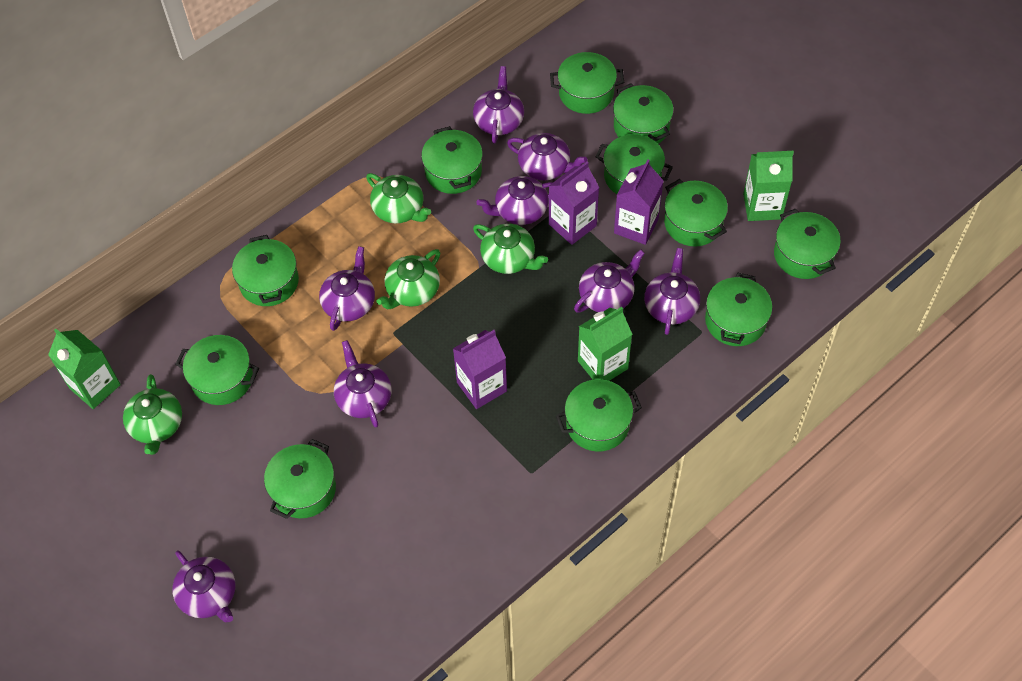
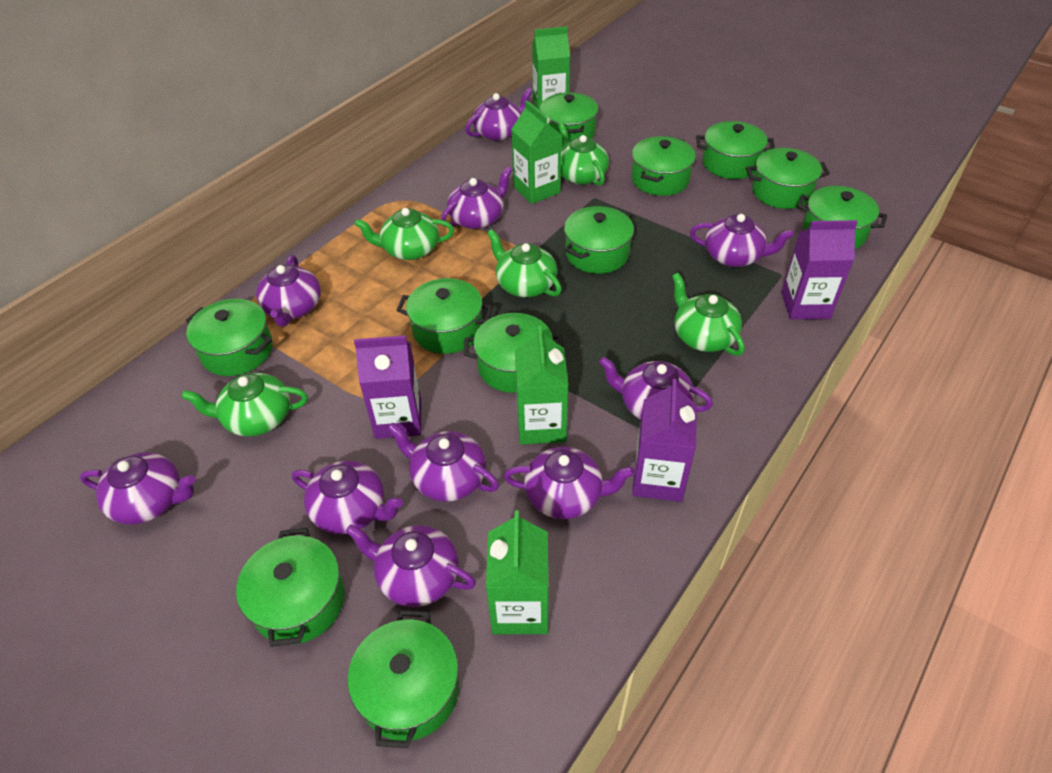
green carton: [48,329,121,409] [578,307,633,381] [743,151,794,221] = 3 -> [486,510,549,634] [511,101,562,204] [515,326,569,445] [532,26,570,111] = 4
green teapot: [123,374,182,455] [366,173,431,223] [377,249,440,309] [473,224,548,274] = 4 -> [181,373,308,436] [354,208,454,260] [487,229,562,297] [558,122,609,186] [672,273,744,356] = 5
purple teapot: [172,551,236,622] [319,246,375,331] [334,340,391,427] [473,66,524,144] [476,176,553,225] [507,133,587,181] [574,249,645,313] [644,248,700,335] = 8 -> [80,452,196,524] [256,255,321,327] [292,461,403,534] [345,524,476,607] [387,423,499,502] [441,167,512,229] [465,88,533,141] [504,447,634,519] [599,357,713,420] [690,214,794,267] = 10

